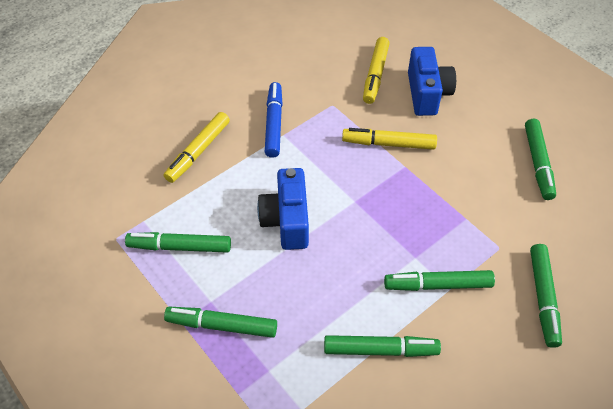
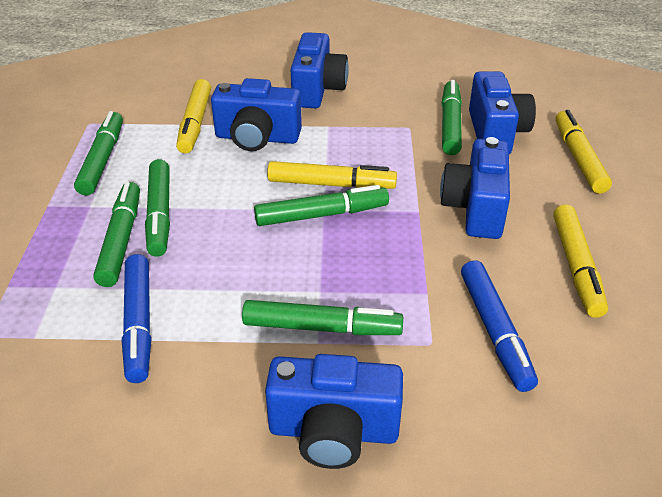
blue camera: [257,168,309,250] [408,47,456,116] = 2 -> [211,78,302,151] [265,354,403,469] [291,32,349,108] [440,137,510,239] [469,71,536,154] = 5
blue marker: [265,82,283,158] = 1 -> [122,254,152,383] [461,260,538,392] = 2
yellow marker: [164,112,230,183] [342,128,437,150] [363,37,390,104] = 3 -> [176,79,211,154] [267,161,397,189] [553,204,608,318] [555,110,612,194] = 4

